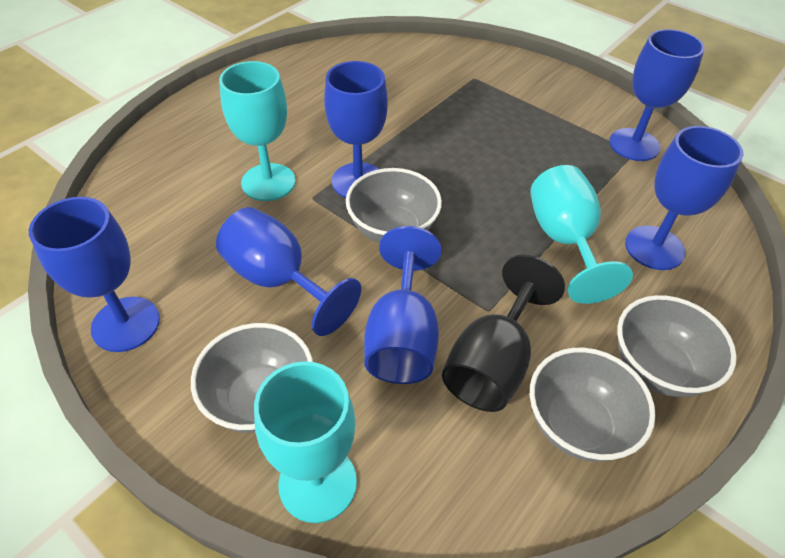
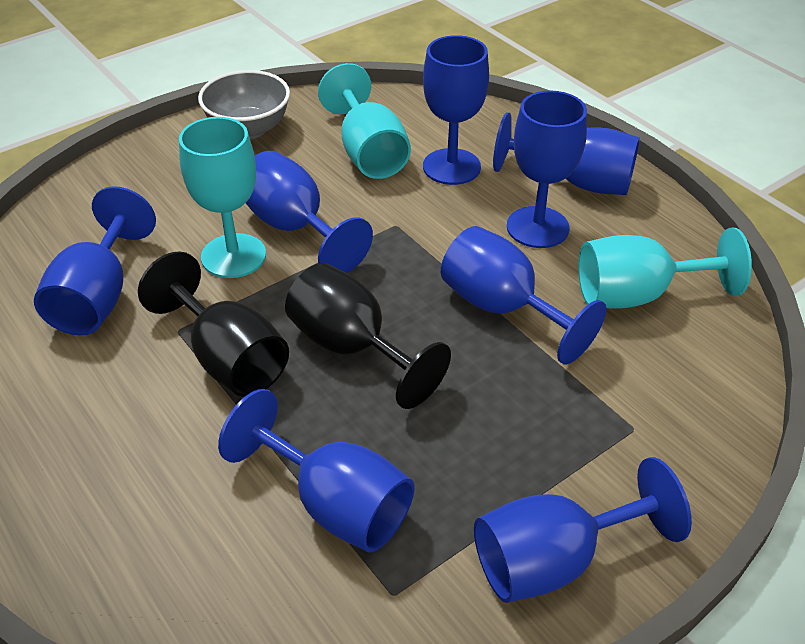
black goblet: [442,255,565,412] = 1 -> [138,252,289,397] [285,263,451,409] = 2
blue goblet: [29,197,160,352] [216,207,361,336] [324,61,388,198] [364,226,441,384] [609,29,705,161] [625,126,743,270] = 6 -> [34,186,156,335] [218,389,414,552] [246,151,373,273] [423,35,489,185] [441,226,606,364] [474,457,692,603] [493,112,640,195] [507,91,587,248] = 8
grey bowl: [191,323,313,433] [346,168,442,243] [530,348,656,462] [617,295,737,397] = 4 -> [198,70,290,139] = 1

